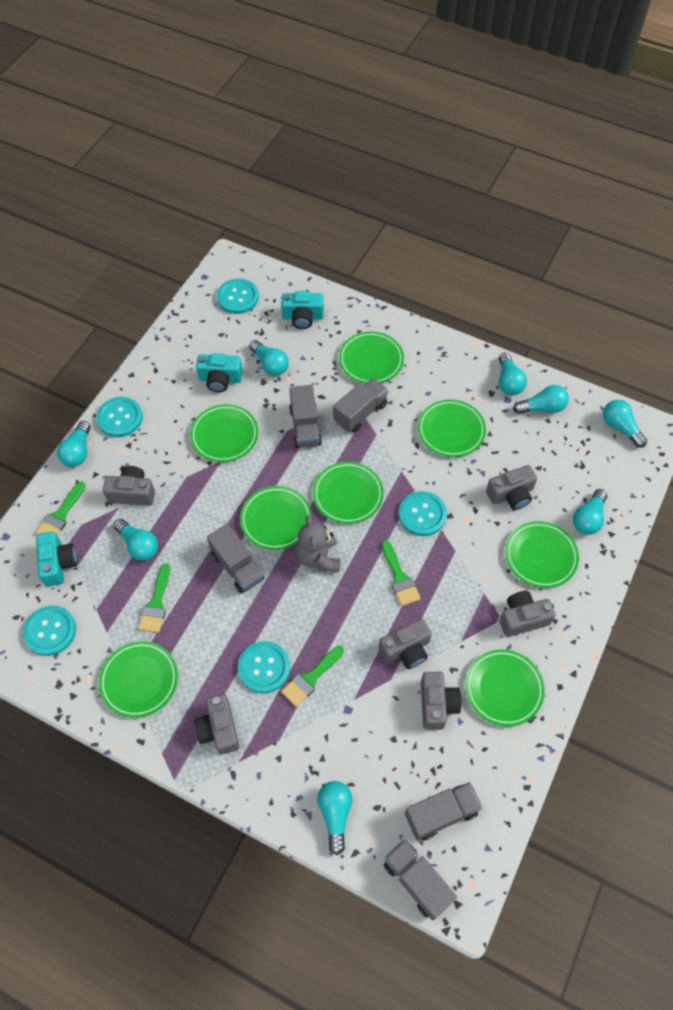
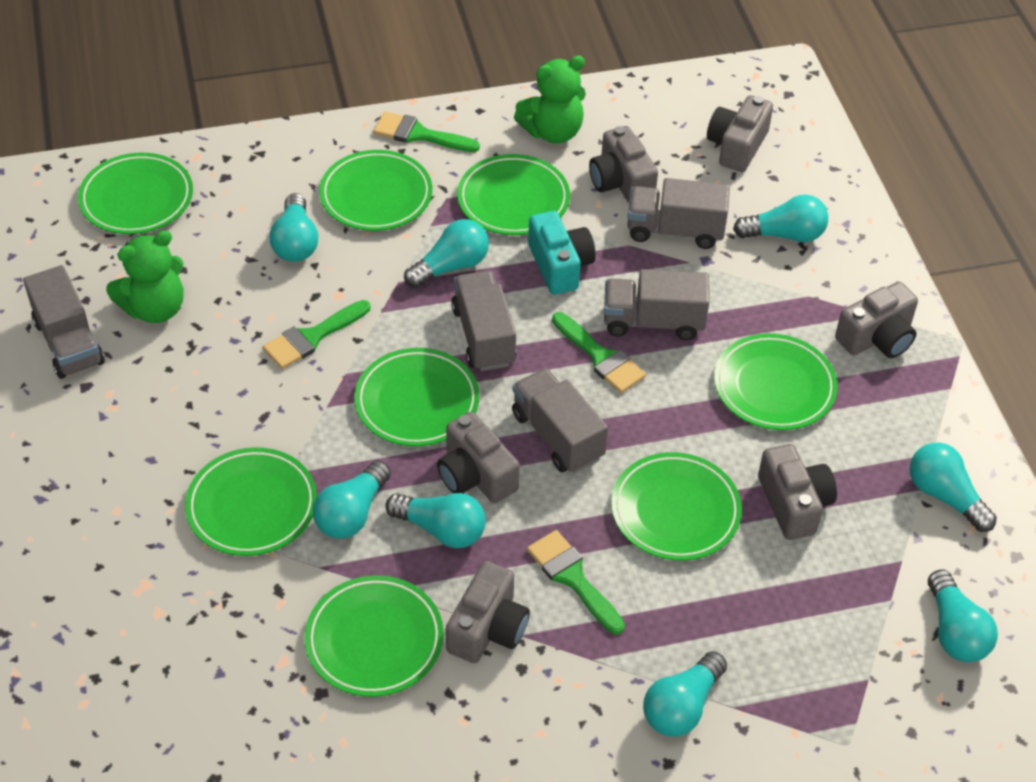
green teddy bear: none = 0 -> [106,230,184,323] [514,56,586,144] = 2
grey teddy bear: [296,515,340,572] = 1 -> none = 0
turquoise button: [23,606,76,656] [96,397,143,437] [217,279,259,314] [238,641,290,693] [399,491,447,536] = 5 -> none = 0
turquoise camera: [36,532,77,586] [196,353,243,392] [281,291,324,329] = 3 -> [528,211,596,295] = 1

